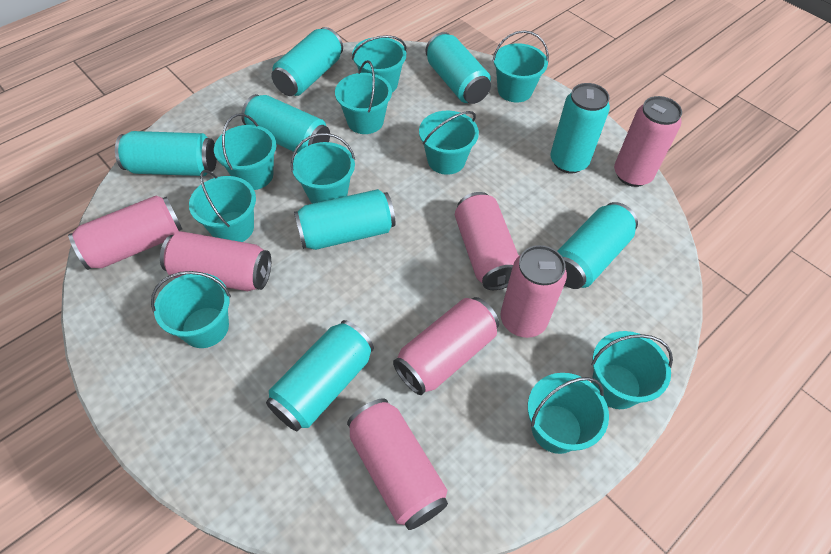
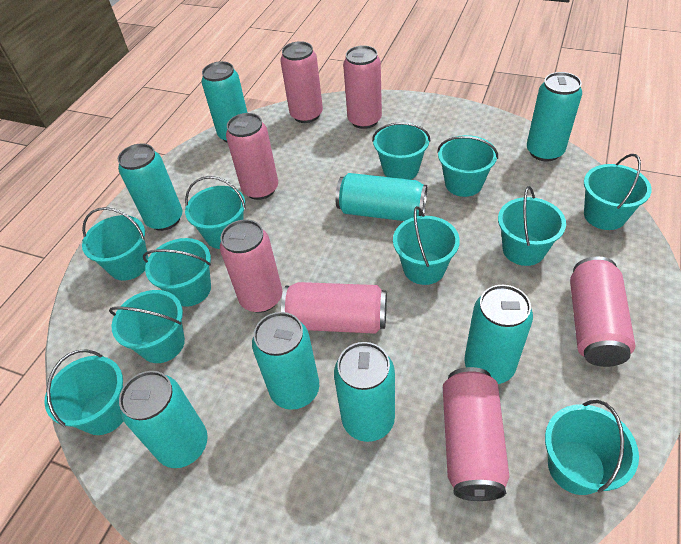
turquoise bucket: [151,271,231,348] [189,170,256,242] [214,114,276,190] [291,133,355,204] [335,60,392,134] [352,35,407,92] [419,111,479,175] [493,31,549,103] [528,373,609,454] [591,331,673,409] = 10 -> [44,349,123,435] [82,207,148,281] [109,290,185,363] [143,238,211,307] [185,176,246,249] [372,122,431,180] [393,206,460,285] [437,135,498,197] [498,186,566,266] [545,400,639,495] [584,154,652,230] = 11

